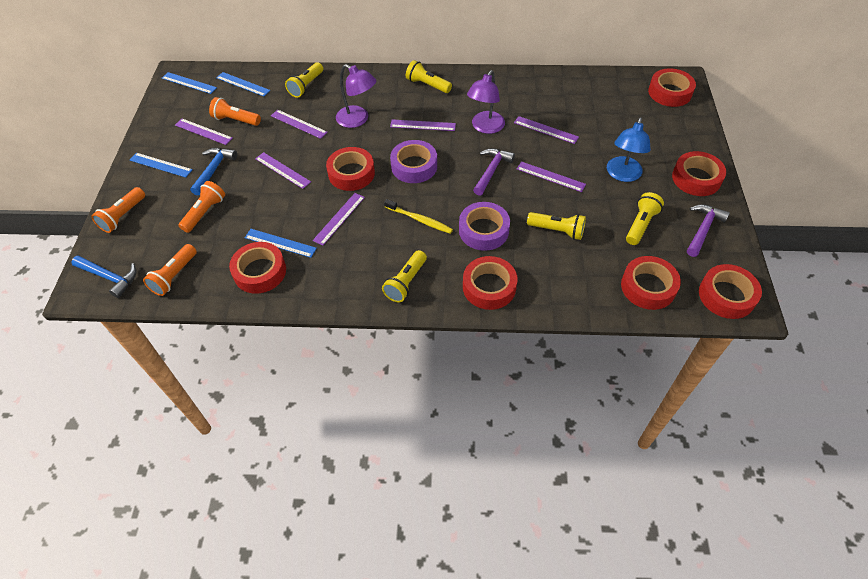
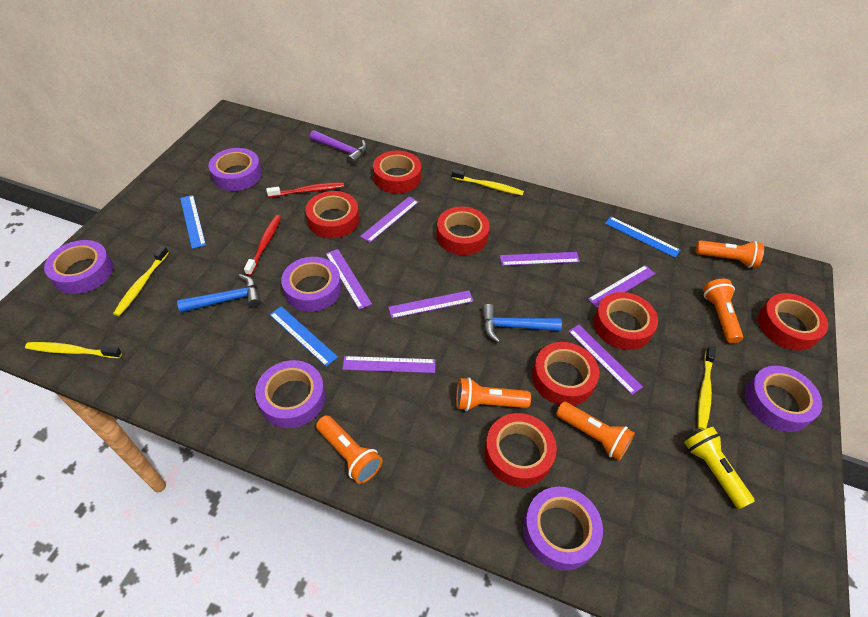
blue lamp: [607,117,651,182] = 1 -> none = 0
blue ruler: [130,153,193,178] [162,72,217,94] [216,72,270,96] [245,229,317,258] = 4 -> [180,195,206,249] [270,306,338,367] [605,217,680,258] = 3
orange flashlight: [91,187,145,233] [143,244,197,296] [179,181,225,233] [209,97,261,126] = 4 -> [316,415,382,484] [456,377,531,411] [556,402,635,461] [696,240,764,268] [703,279,743,343] = 5
purple hammer: [473,148,515,196] [687,204,730,257] = 2 -> [310,130,367,165] = 1
purple lamp: [336,64,376,128] [467,70,505,134] = 2 -> none = 0
purple tape: [390,140,437,183] [459,202,510,251] = 2 -> [44,240,113,294] [209,148,262,191] [255,360,325,428] [281,257,341,312] [523,487,603,570] [745,366,822,432] = 6
red toothbrush: none = 0 -> [244,215,281,276] [266,182,344,198] = 2
yellow flashlight: [285,62,323,98] [382,250,427,303] [406,60,452,93] [527,212,586,240] [626,192,664,245] = 5 -> [684,427,755,509] = 1
yellow toothbrush: [384,199,453,234] = 1 -> [25,342,122,358] [113,246,169,316] [452,169,524,196] [698,345,716,430] = 4

